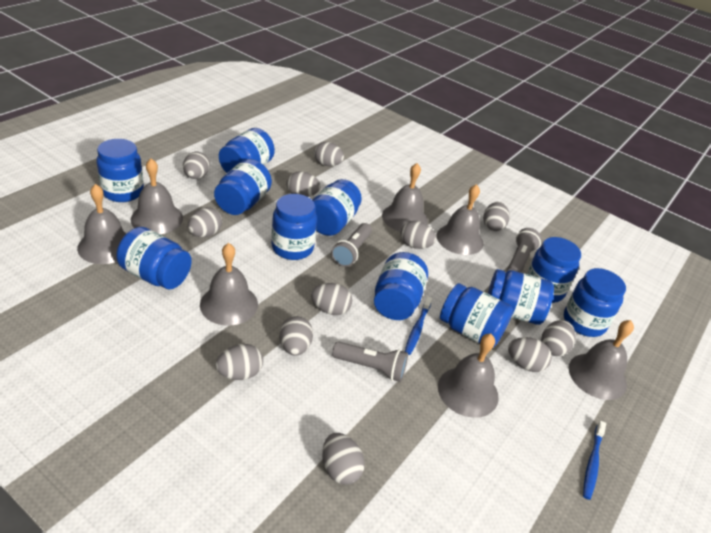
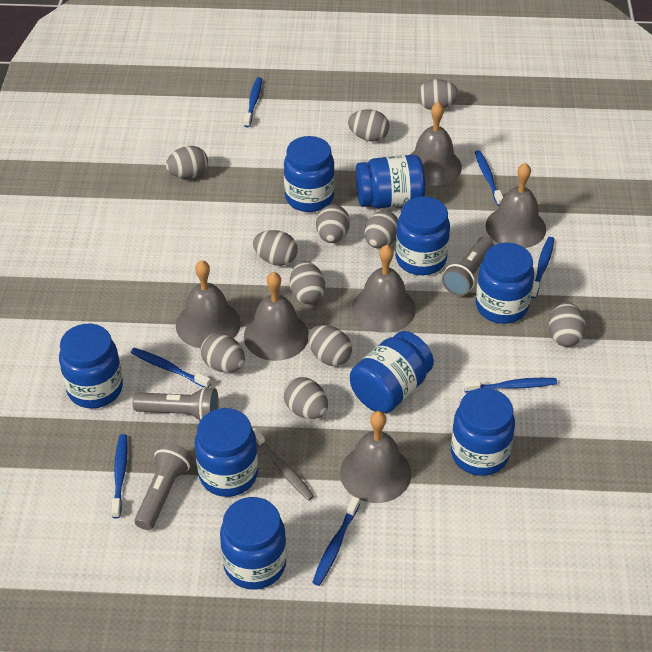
blue jar: [96,139,144,202] [116,227,192,290] [214,159,272,215] [219,128,275,173] [271,194,317,260] [313,179,362,236] [374,252,428,320] [440,283,513,348] [488,269,554,325] [527,237,581,303] [564,268,626,337] = 11 -> [59,324,123,408] [195,408,258,497] [220,497,287,590] [284,136,335,212] [350,331,434,413] [356,155,425,208] [396,196,450,275] [451,388,515,476] [476,243,534,324] = 9
blue toothbrush: [405,296,432,355] [583,421,606,500] = 2 -> [111,434,128,518] [131,348,211,388] [244,77,262,127] [312,497,360,586] [464,378,557,392] [475,150,503,206] [531,237,554,298] = 7
grey bell: [77,184,127,264] [131,159,183,234] [200,243,258,326] [382,163,428,232] [437,184,484,255] [438,334,499,418] [569,320,634,400] = 7 -> [176,260,241,348] [244,272,309,361] [340,411,411,503] [352,245,416,333] [410,102,462,186] [486,163,546,248] = 6
grey egg: [183,152,210,179] [188,207,222,237] [215,344,263,380] [279,316,313,356] [287,171,321,197] [311,283,352,315] [314,142,344,166] [322,433,365,485] [401,221,436,249] [483,202,510,231] [508,337,552,372] [541,320,576,356] = 12 -> [166,146,208,179] [201,333,245,372] [253,230,298,266] [284,377,328,419] [290,261,325,304] [308,325,352,366] [316,205,350,243] [348,109,389,141] [364,211,398,248] [418,79,459,110] [549,302,586,347] = 11
grey toothbrush: none = 0 -> [253,428,314,501] = 1

